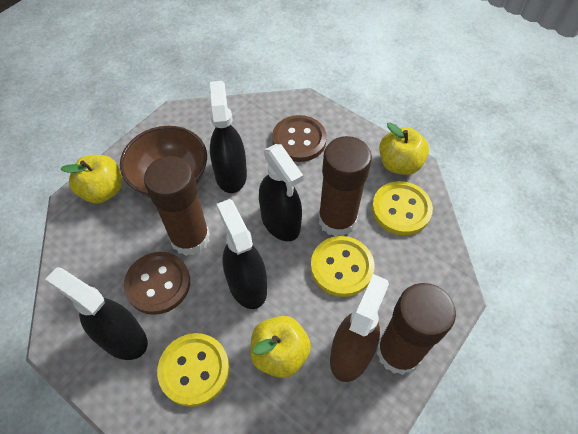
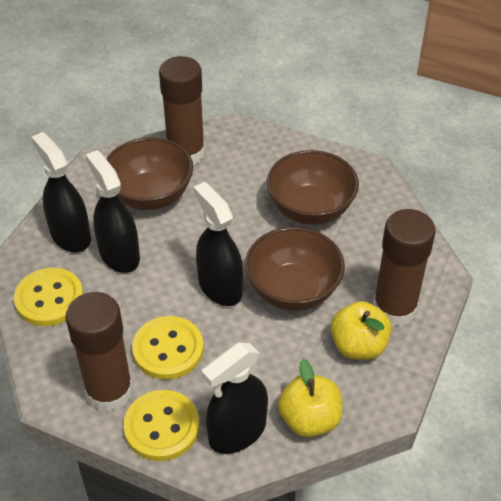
brown bowl: [120,126,207,198] = 1 -> [106,137,193,210] [245,227,345,311] [267,150,359,225] = 3
brown button: [124,252,190,315] [272,115,327,162] = 2 -> none = 0
brown spray bottle: [330,274,389,382] = 1 -> none = 0
yellow apple: [60,155,122,204] [250,316,311,378] [379,122,429,175] = 3 -> [278,359,343,437] [330,301,392,360] = 2

